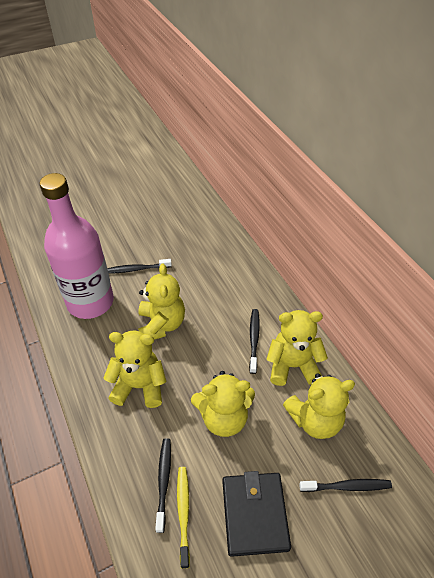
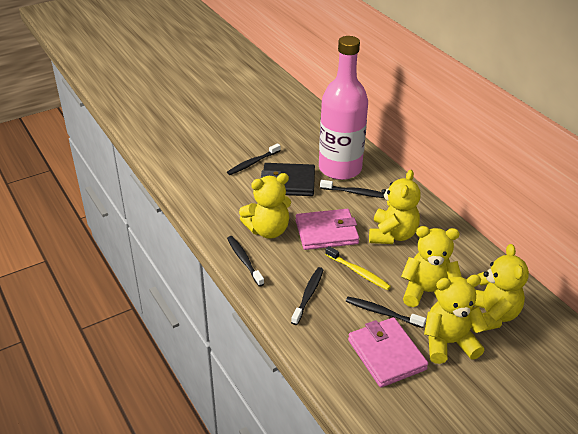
black toothbrush: [107,259,172,274] [155,438,171,533] [249,309,260,374] [299,479,392,492] = 4 -> [227,143,281,175] [227,236,264,287] [291,267,324,325] [320,180,384,198] [346,297,426,328] = 5
pink wallet: none = 0 -> [296,209,359,250] [348,317,428,387] = 2

